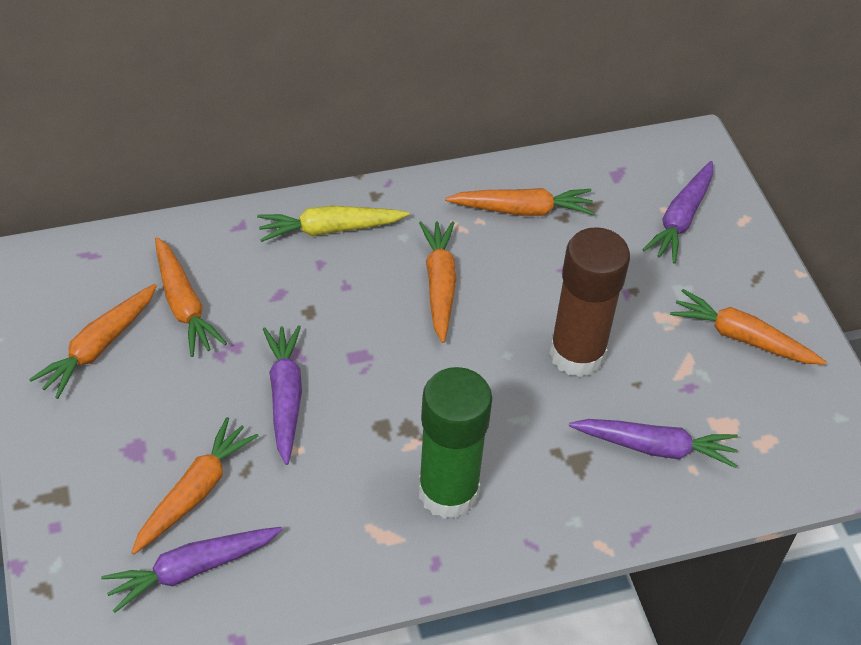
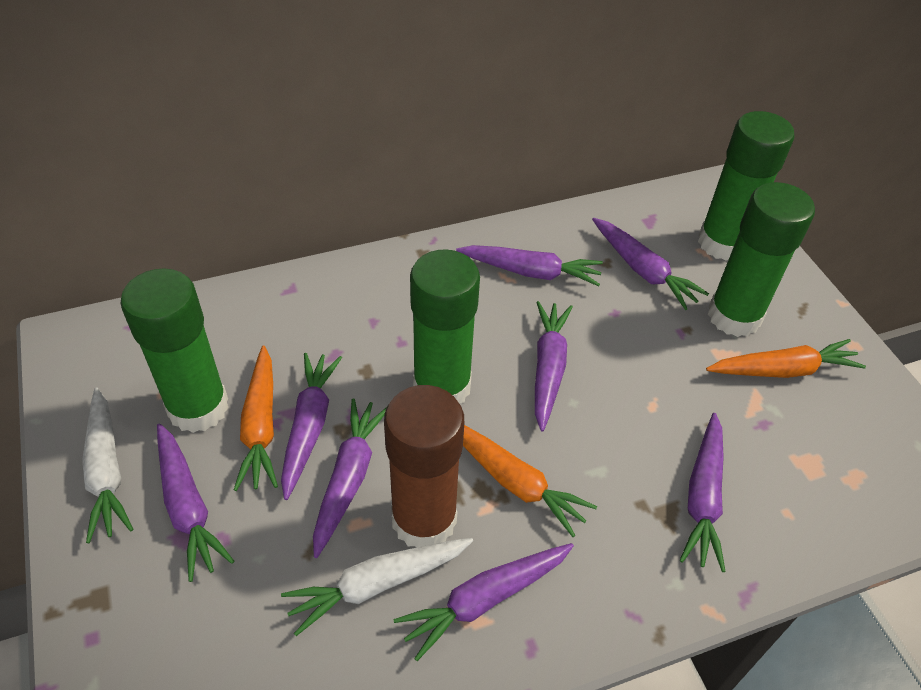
green glue stick: [418,367,492,519] = 1 -> [120,268,229,433] [410,249,480,404] [698,111,795,261] [708,182,815,337] = 4
orange carrot: [29,284,157,399] [131,417,258,555] [155,237,227,357] [419,221,457,343] [445,188,594,216] [670,289,827,365] = 6 -> [234,346,278,491] [463,425,597,537] [706,339,866,378] = 3
purple carrot: [101,527,282,612] [263,325,302,465] [569,419,738,468] [642,161,713,263] = 4 -> [157,423,234,582] [281,353,342,500] [313,399,387,558] [393,543,574,661] [456,245,603,286] [535,301,573,432] [592,218,709,310] [680,413,726,572] = 8
white carrot: none = 0 -> [82,387,134,543] [281,538,473,636] = 2
yellow carrot: [257,206,409,242] = 1 -> none = 0

